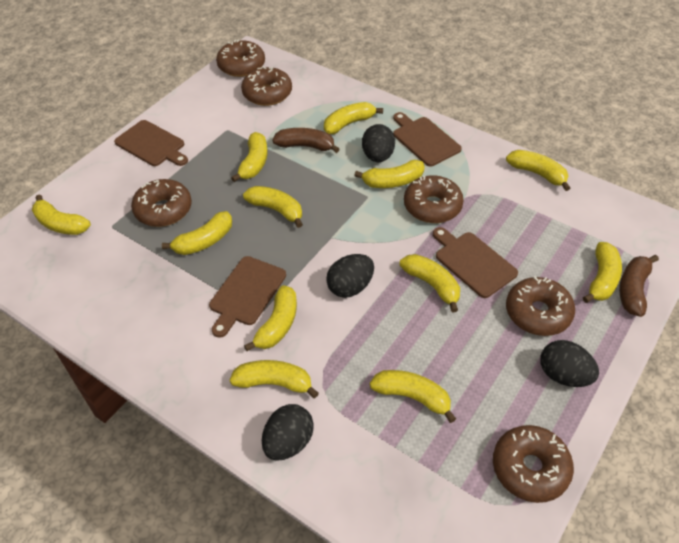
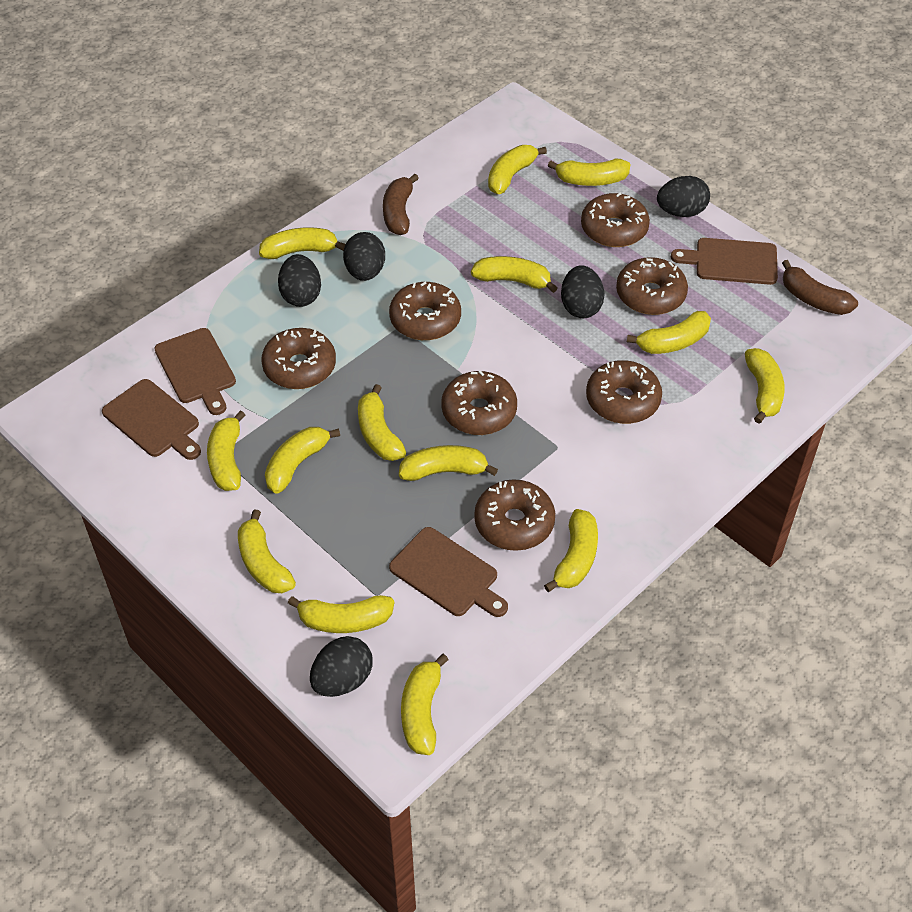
black egg: [262,404,314,461] [326,254,374,298] [362,124,395,162] [540,340,599,387] = 4 -> [278,254,321,307] [310,636,373,697] [343,232,385,281] [561,265,605,318] [657,176,710,217] = 5
brown donut: [131,179,192,227] [216,39,265,77] [241,66,292,106] [404,175,464,223] [493,425,574,503] [506,276,575,336] = 6 -> [261,328,336,389] [389,282,461,340] [441,371,517,435] [474,479,555,551] [581,193,650,247] [586,360,662,424] [616,257,688,315] = 7
yellow banana: [32,194,91,235] [162,211,232,255] [230,360,319,398] [231,132,268,182] [243,186,303,228] [244,285,297,351] [324,102,383,134] [354,160,425,188] [370,370,456,423] [400,254,460,312] [506,150,570,191] [583,242,622,303] = 12 -> [207,410,245,491] [238,509,296,593] [259,227,346,259] [265,427,340,494] [288,595,394,633] [358,384,406,461] [399,445,498,481] [401,654,449,755] [471,256,558,293] [488,145,547,194] [544,509,598,592] [548,158,631,186] [627,311,711,354] [745,348,785,424] = 14

